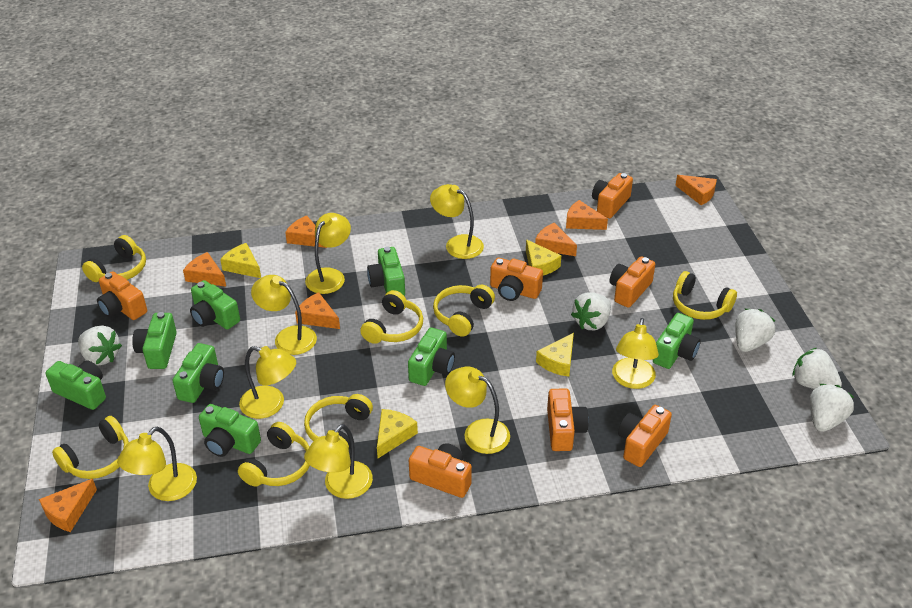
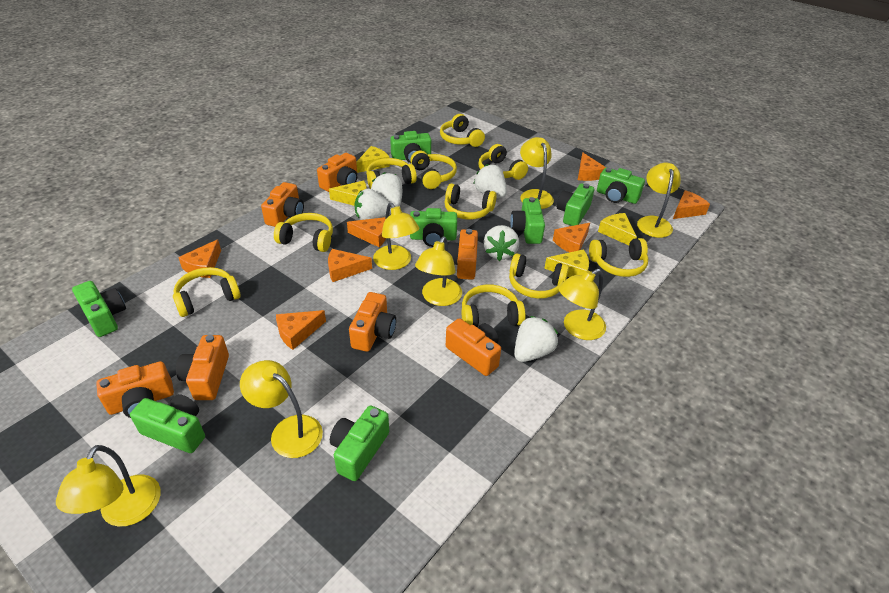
yellow headphones: [52,416,129,479] [82,235,146,282] [238,422,310,487] [304,394,373,450] [360,290,423,344] [433,285,495,337] [673,271,737,320] = 7 -> [173,267,241,317] [274,213,333,252] [366,158,417,189] [410,151,457,189] [440,114,485,147] [445,183,497,220] [462,284,526,327] [479,144,528,180] [509,253,569,299] [589,238,648,277] = 10
yellow lamp: [117,427,197,501] [239,346,296,419] [251,275,317,355] [304,424,373,499] [305,213,351,294] [430,184,484,259] [445,367,510,454] [612,318,659,389] = 8 -> [56,445,161,527] [240,360,323,458] [373,203,419,270] [415,236,462,306] [520,137,554,209] [558,269,606,340] [637,163,681,238] = 7

